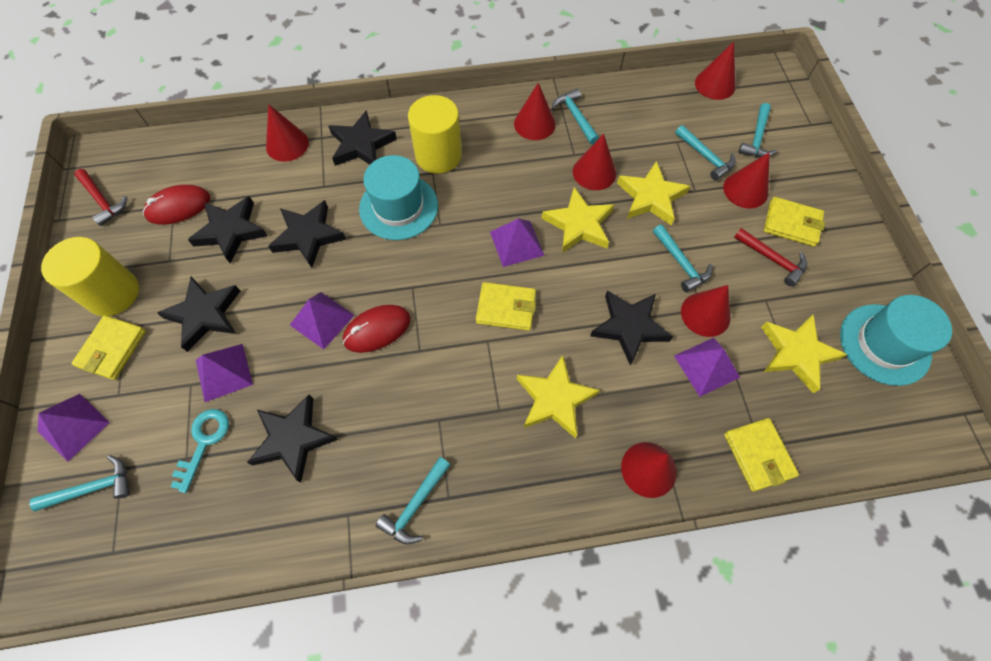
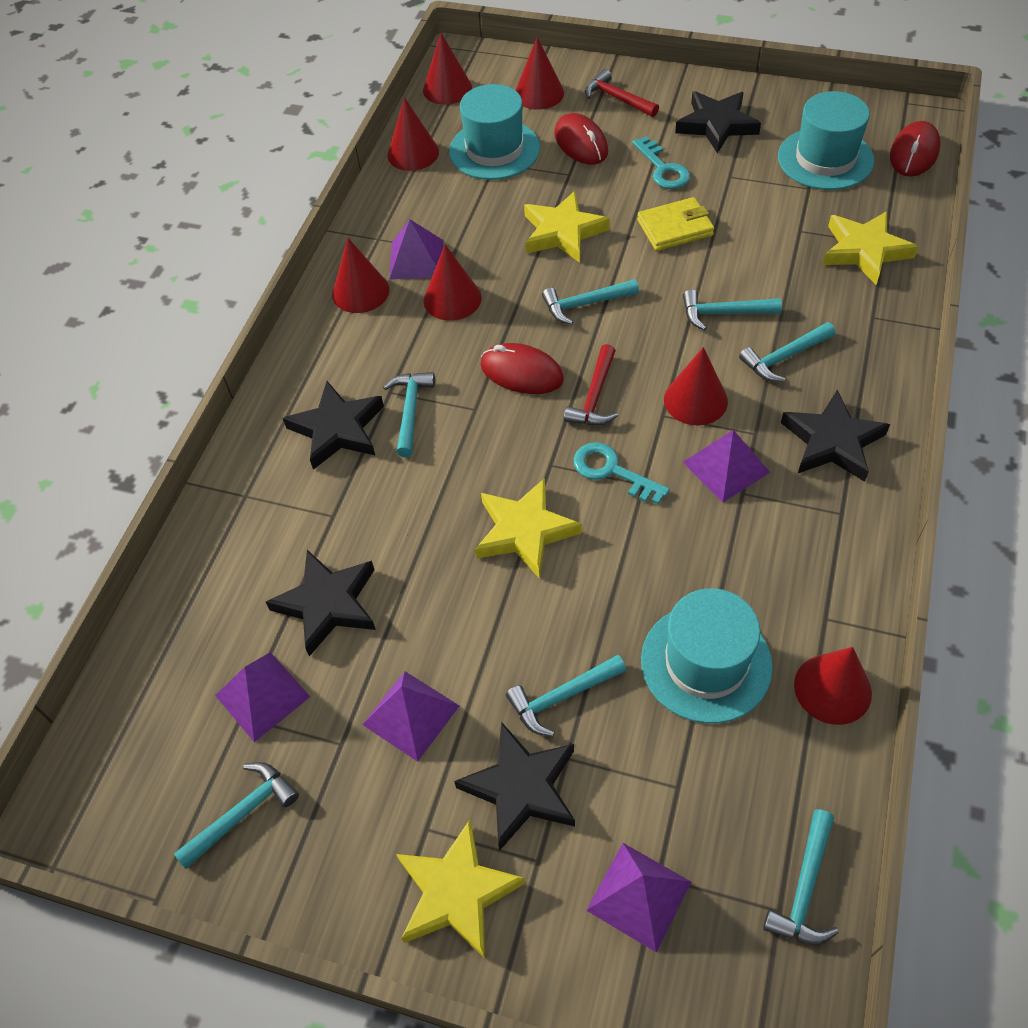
black star: [157,277,240,352] [188,196,268,264] [247,394,338,483] [268,200,346,268] [328,110,397,166] [590,290,673,366] = 6 -> [266,550,376,656] [283,381,384,470] [454,722,575,850] [675,91,761,153] [781,389,890,482] = 5
red mouse: [143,185,210,224] [343,305,411,353] = 2 -> [481,343,564,394] [554,113,608,165] [890,121,940,177] = 3
turquoise hammer: [30,455,130,511] [376,457,451,545] [552,89,599,145] [653,224,712,292] [675,125,736,181] [738,103,777,157] = 6 -> [174,762,299,869] [383,372,435,457] [506,655,626,736] [542,279,639,324] [683,289,782,330] [739,322,835,382] [763,809,839,945] = 7
turquoise hat: [359,155,438,240] [840,295,952,386] = 2 -> [449,84,540,180] [641,588,773,723] [778,91,874,190] = 3
turquoise key: [170,409,229,493] = 1 -> [574,442,670,504] [632,136,690,189] = 2
yellow cylinder: [41,237,139,316] [408,95,462,174] = 2 -> none = 0
yellow wallet: [72,315,146,380] [476,282,536,331] [724,418,799,492] [764,197,825,247] = 4 -> [637,197,714,251] = 1

